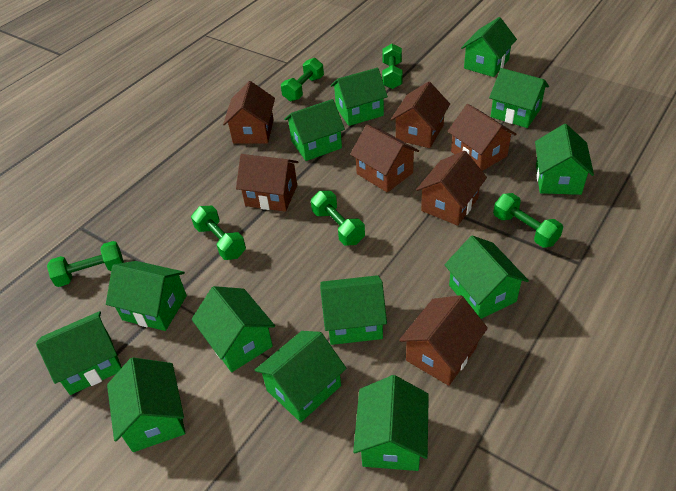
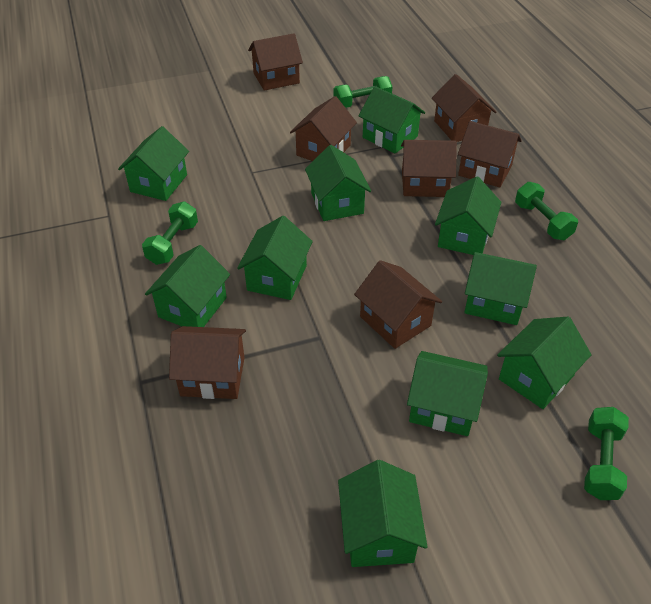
green dumbbell: [47,241,124,287] [191,206,246,260] [281,58,324,101] [311,191,365,246] [382,44,403,89] [493,193,563,248] = 6 -> [142,201,198,265] [333,76,392,108] [515,182,578,240] [584,407,629,500] = 4
green house: [36,311,122,395] [106,261,187,331] [107,357,185,452] [192,286,275,372] [255,331,346,422] [284,99,345,161] [320,275,387,345] [330,68,388,126] [353,375,429,471] [445,235,529,319] [461,17,517,77] [489,68,549,128] [535,124,594,195] = 13 -> [118,126,189,201] [145,245,230,327] [237,216,313,300] [305,145,371,221] [338,460,428,567] [358,86,425,154] [407,351,488,436] [435,177,501,255] [464,252,537,325] [497,317,591,409] = 10

